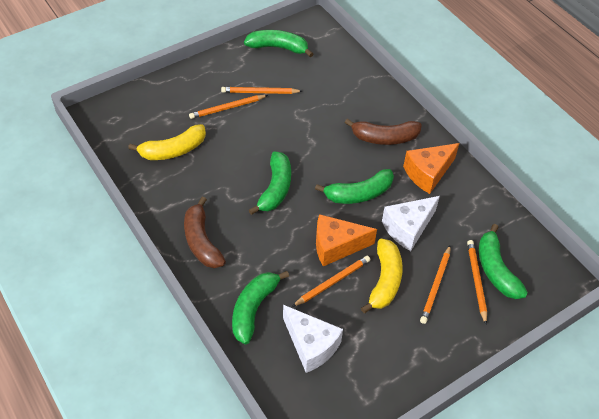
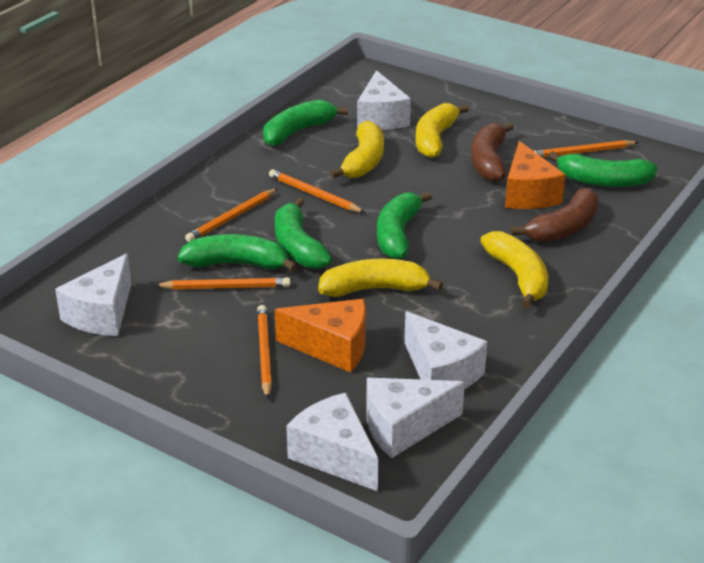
white cheese: [283,305,343,373] [382,196,440,251] = 2 -> [55,253,131,336] [286,393,378,491] [357,70,411,130] [366,378,465,458] [404,311,487,389] = 5
yellow banana: [128,124,206,160] [361,239,403,313] = 2 -> [318,259,443,297] [330,120,384,179] [416,103,469,158] [480,231,548,308] = 4

